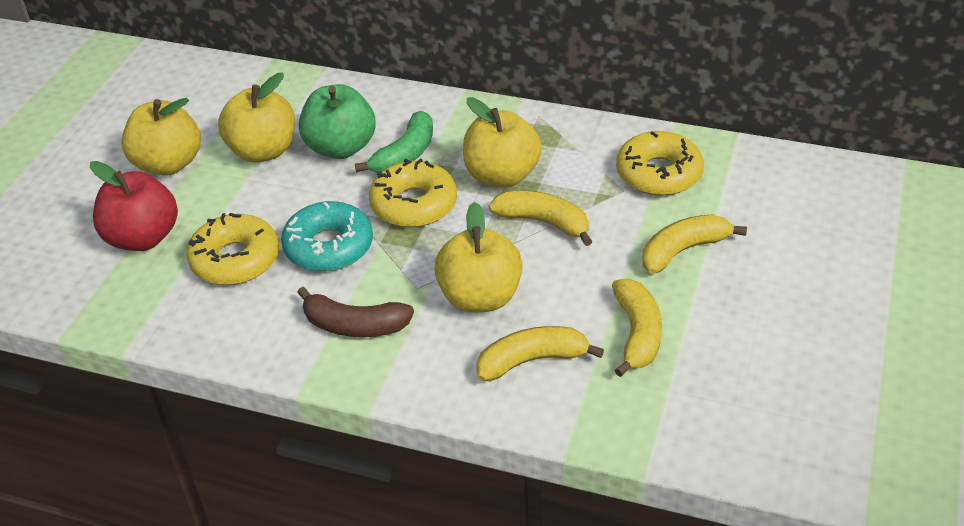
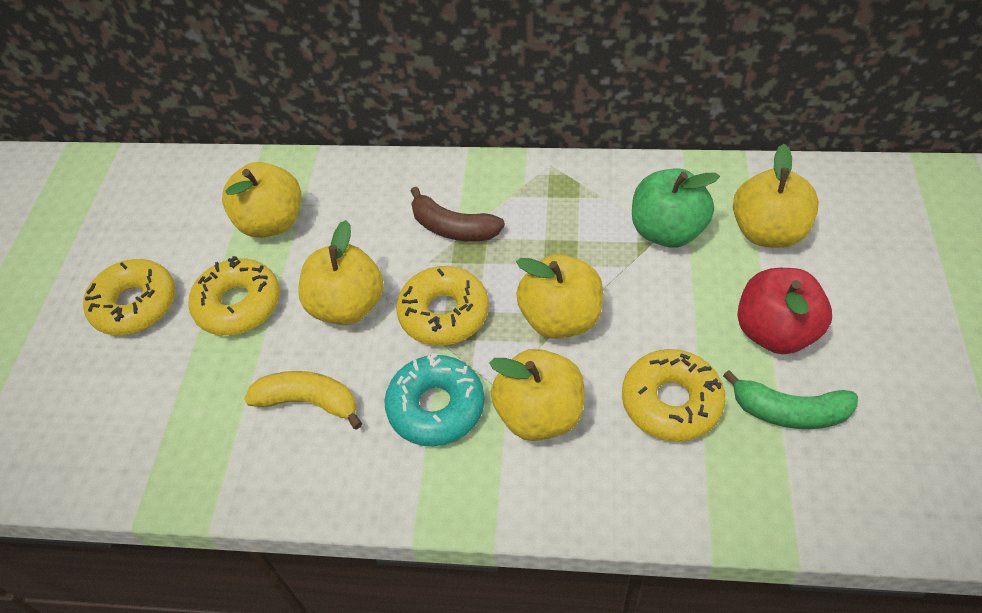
yellow apple: [121,98,201,176] [218,73,295,163] [434,202,523,313] [463,97,542,188] = 4 -> [222,162,301,238] [298,220,384,325] [489,349,584,441] [516,254,603,339] [733,144,819,248] = 5
yellow banana: [476,326,604,381] [489,191,593,246] [612,279,662,377] [642,215,747,274] = 4 -> [244,371,362,430] = 1
yellow donut: [186,213,279,285] [369,159,457,228] [616,131,704,196] = 3 -> [83,259,175,335] [188,256,280,336] [396,266,489,346] [622,349,725,442] = 4

